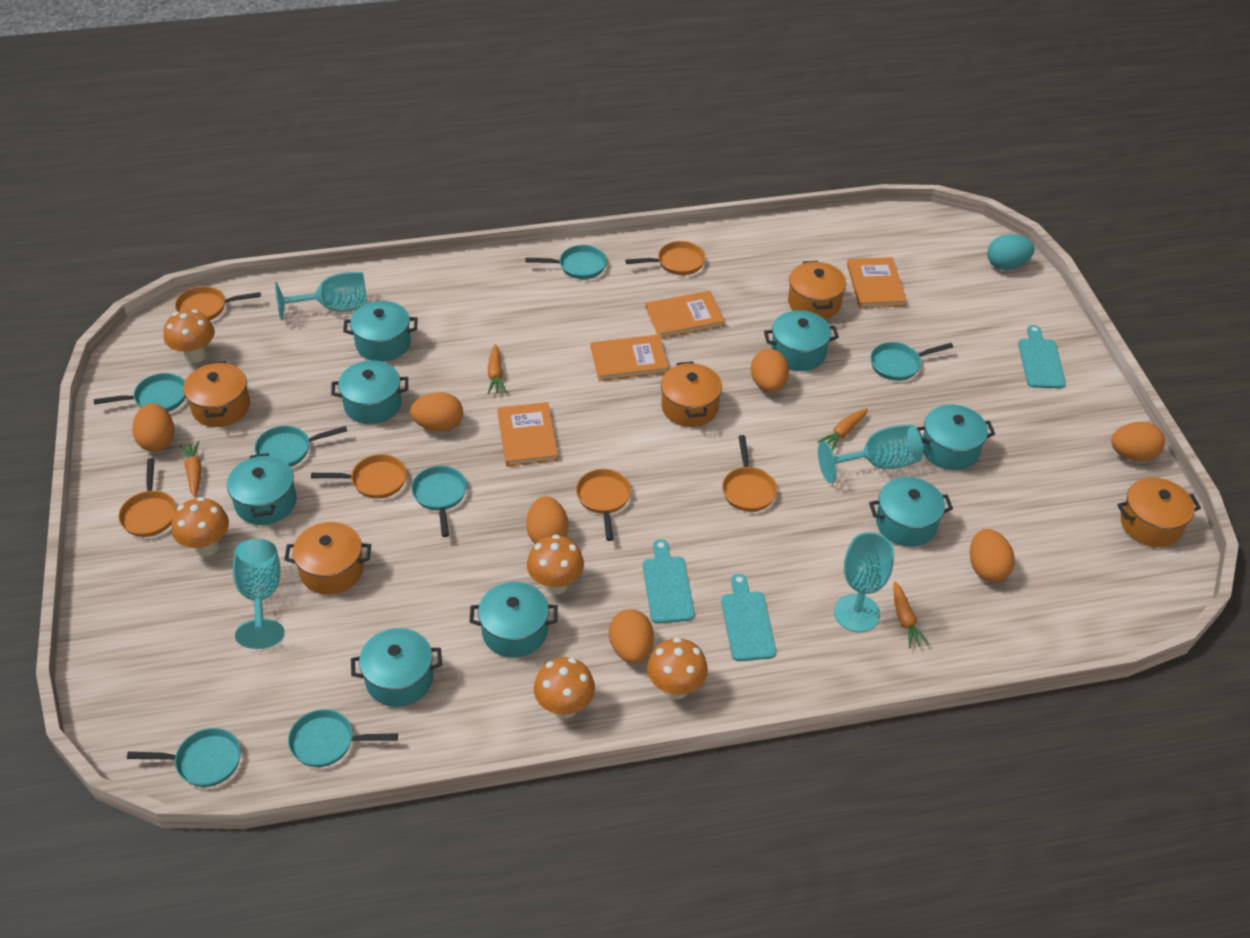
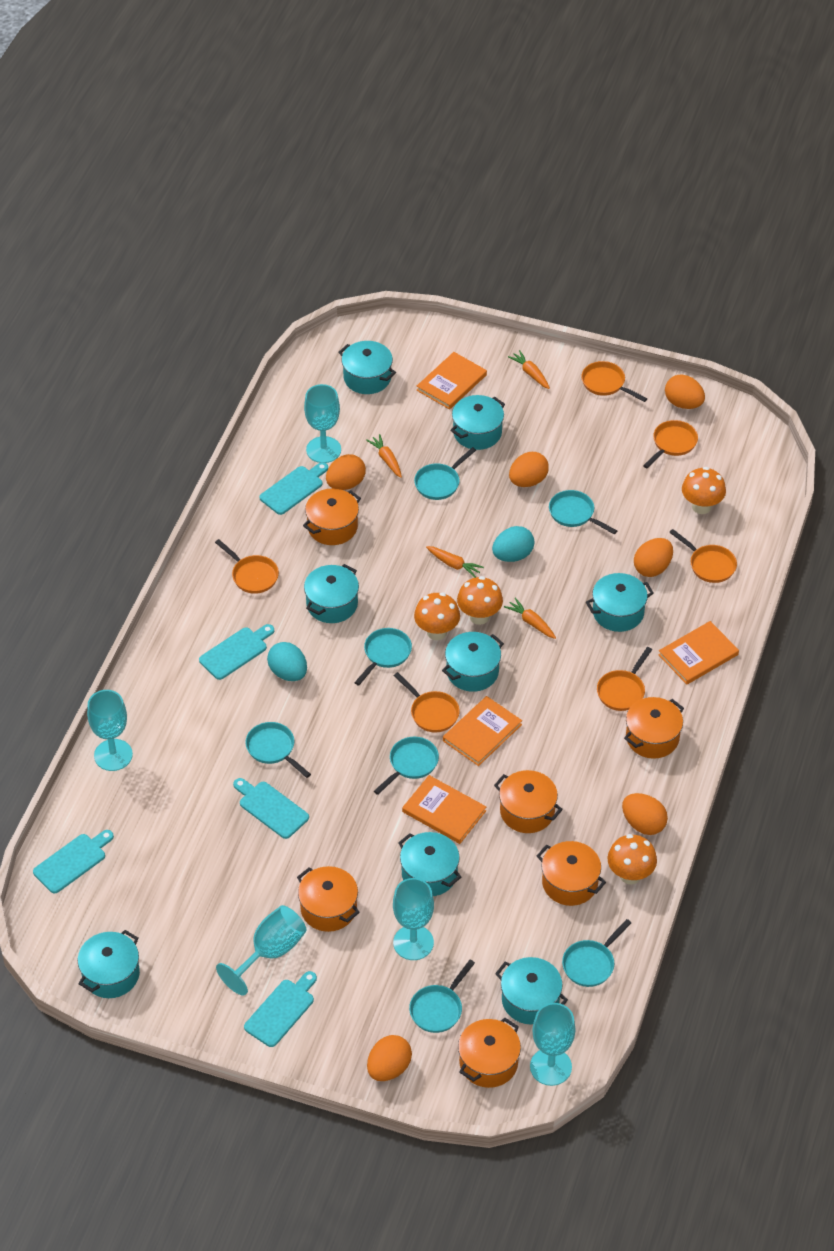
orange egg: [132,403,174,452] [410,392,463,432] [526,496,569,544] [609,609,654,664] [751,349,789,392] [970,529,1015,582] [1111,422,1165,461] = 7 -> [326,454,366,490] [367,1035,412,1081] [509,452,549,487] [622,793,668,835] [634,538,673,577] [665,374,705,409] = 6
orange mushroom: [164,309,215,363] [171,497,229,556] [527,534,584,594] [534,657,595,719] [647,637,708,700] = 5 -> [414,592,460,640] [457,576,503,625] [608,834,657,885] [682,467,726,514] = 4
orange pot: [183,361,250,427] [284,522,371,595] [661,361,722,427] [788,261,846,319] [1117,477,1201,547] = 5 -> [297,866,360,932] [303,488,361,545] [458,1018,521,1088] [494,770,563,833] [537,841,606,906] [624,697,684,759] = 6
turquoise cutting board: [643,539,695,624] [721,574,776,661] [1019,325,1066,389] = 3 -> [33,830,114,894] [199,624,274,680] [233,778,309,839] [244,971,317,1047] [259,462,328,515] = 5
turquoise egg: [987,234,1035,270] = 1 -> [267,642,307,681] [492,526,534,562] = 2
turquoise goblet: [233,539,285,649] [275,272,368,321] [818,424,923,483] [834,532,894,633] = 4 -> [87,690,133,771] [216,905,306,996] [304,384,341,463] [393,878,434,960] [530,1003,576,1086] = 5

